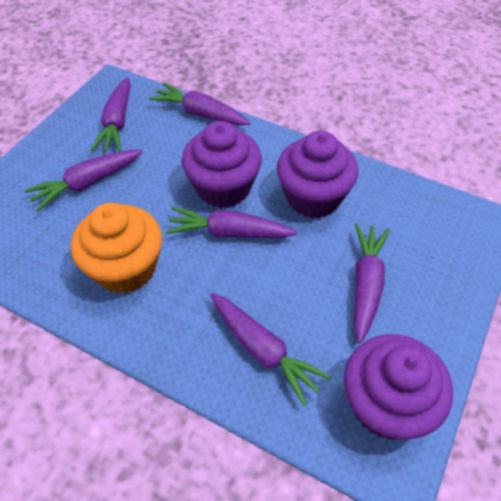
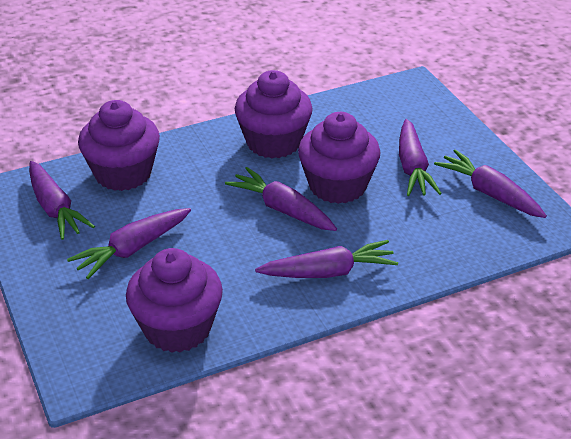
orange cupcake: [71,203,162,294] = 1 -> none = 0
purple cupcake: [182,121,262,208] [277,131,358,218] [344,334,453,440] = 3 -> [78,100,160,191] [126,248,223,353] [235,70,313,158] [298,112,381,204] = 4

